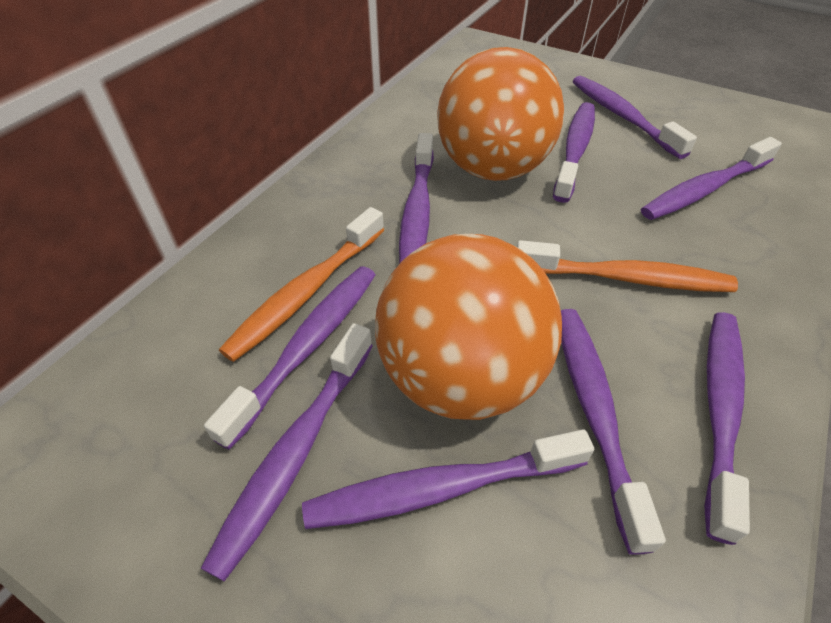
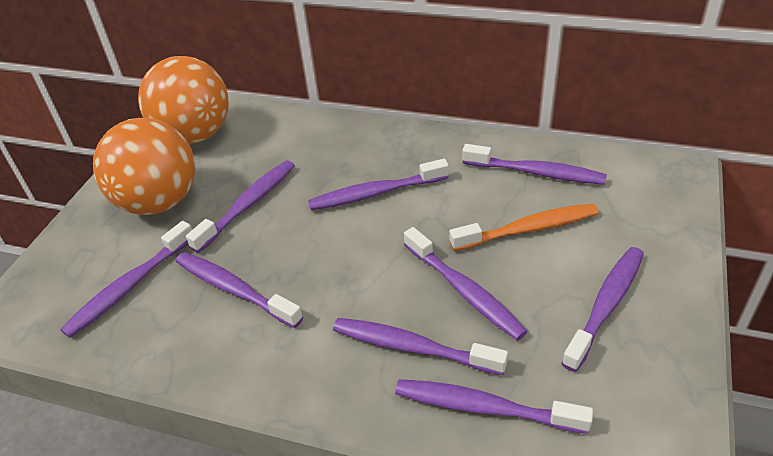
orange toothbrush: [219,207,384,362] [517,240,738,292] = 2 -> [449,203,599,251] = 1

